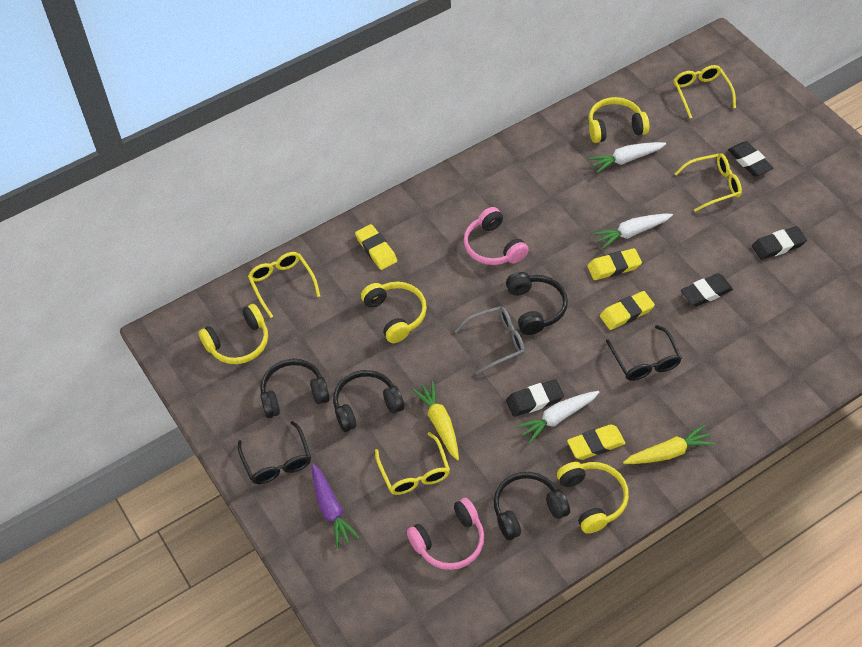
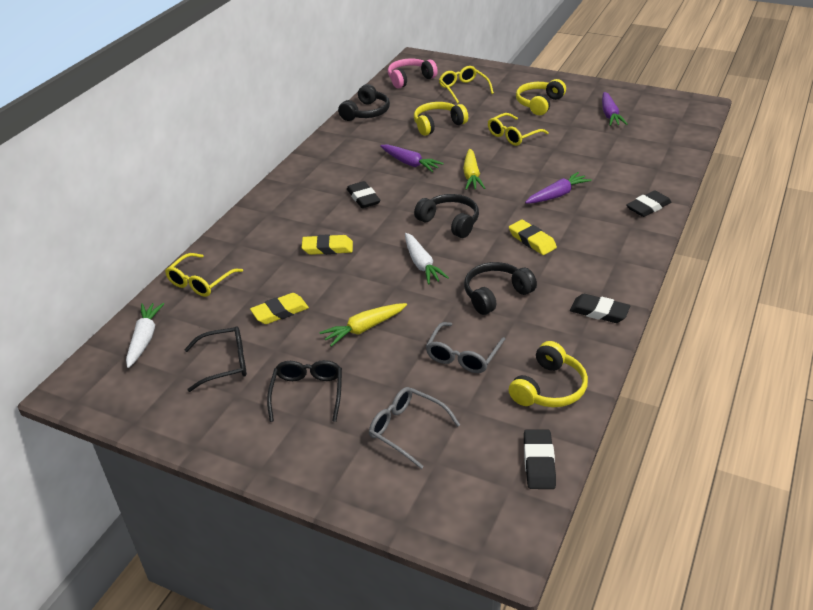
black headphones: [260,359,330,418] [333,370,404,432] [494,472,570,540] [506,272,568,335] = 4 -> [338,84,390,121] [414,194,479,238] [464,262,537,315] = 3
grey glasses: [455,306,525,375] = 1 -> [369,387,460,469] [426,322,506,373] = 2
pink headphones: [407,498,484,570] [463,207,529,265] = 2 -> [388,59,438,89] = 1
purple carrot: [312,463,360,548] = 1 -> [380,144,444,172] [525,172,592,203] [602,92,628,126] = 3
white carrot: [516,391,599,444] [589,142,666,173] [593,214,673,249] = 3 -> [126,303,164,368] [405,233,449,284] = 2
yellow eraser: [355,224,397,270] [567,424,626,460] [587,248,642,280] [600,291,655,330] = 4 -> [250,293,309,324] [301,234,353,255] [509,220,557,255] = 3
yellow glasses: [248,252,320,318] [375,432,450,495] [674,65,736,118] [675,153,742,212] = 4 -> [165,253,243,297] [439,66,494,104] [488,113,549,146] = 3
yellow headphones: [198,304,268,364] [361,282,427,343] [557,462,629,534] [588,97,649,143] = 4 -> [414,102,468,136] [509,341,588,407] [516,79,566,115] = 3

